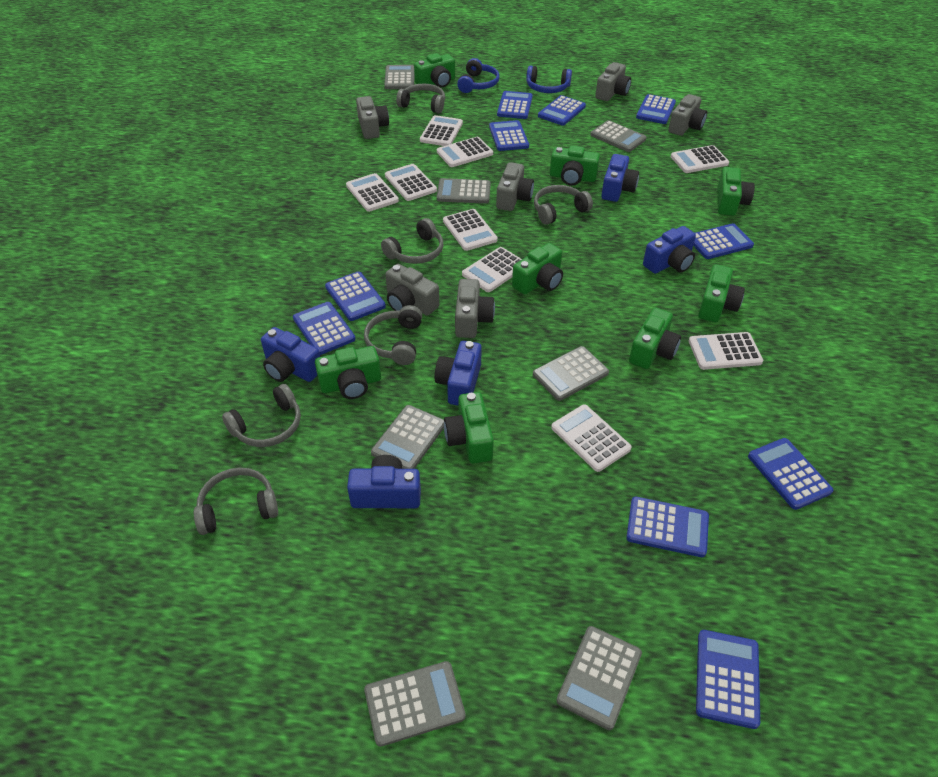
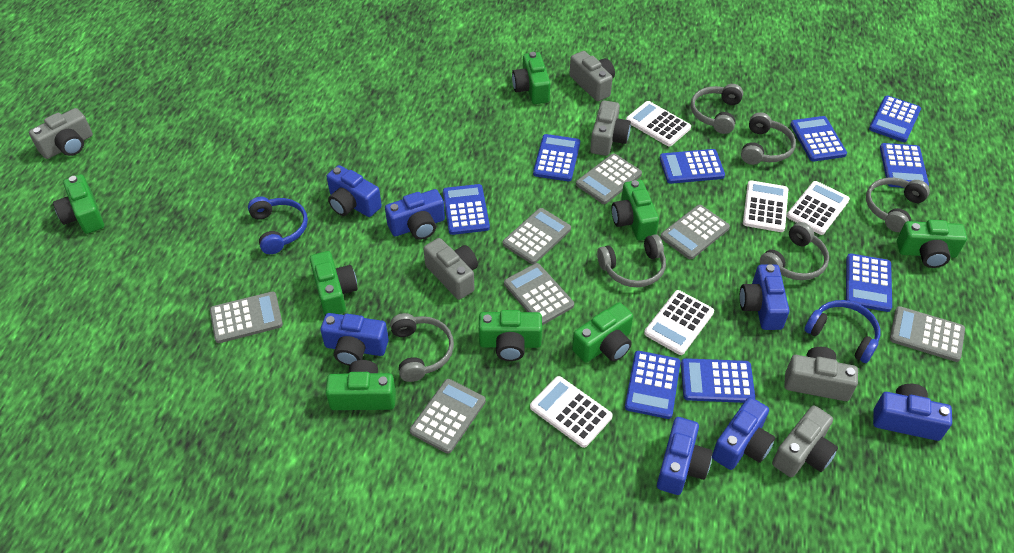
blue calculator: [293,302,355,355] [325,271,386,321] [489,120,529,151] [497,91,533,119] [538,95,586,126] [626,497,709,557] [636,94,676,124] [693,223,754,259] [696,630,760,729] [748,438,833,510] = 10 -> [443,184,490,235] [533,134,580,181] [625,351,681,419] [660,149,725,184] [681,358,755,403] [790,116,847,161] [846,253,892,312] [869,96,921,142] [880,143,929,188] = 9
blue camera: [261,327,320,382] [347,455,421,508] [435,341,482,405] [601,154,639,202] [643,226,696,274] = 5 -> [320,313,389,366] [327,165,382,217] [385,189,445,240] [657,417,712,495] [712,397,775,470] [739,265,790,330] [873,384,952,441] = 7
white calculator: [346,173,399,212] [385,164,437,201] [420,115,463,146] [437,137,493,167] [443,209,498,251] [462,247,522,292] [551,405,632,472] [671,145,729,173] [689,332,763,370] = 9 -> [530,376,613,448] [626,101,691,147] [644,290,714,355] [743,180,788,232] [787,181,850,235] = 5

